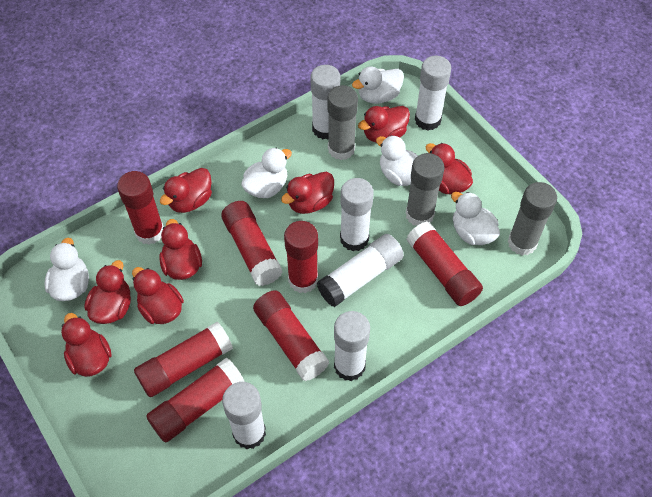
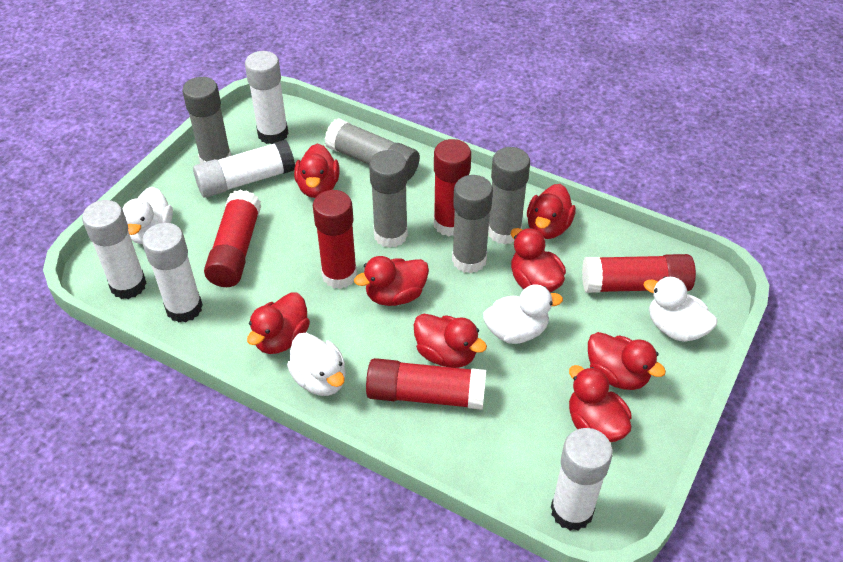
grey glue stick: [327,85,358,160] [406,153,444,226] [508,182,557,256] = 3 -> [182,77,231,163] [325,118,420,181] [369,150,408,248] [452,175,493,274] [488,147,530,245] = 5
red glue stick: [117,171,164,245] [134,321,233,397] [146,358,245,443] [221,201,283,286] [253,290,329,381] [284,221,318,293] [406,222,483,306] = 7 -> [204,190,261,287] [313,190,357,289] [366,358,486,410] [434,139,471,237] [582,254,696,293] = 5
white duck: [44,238,89,301] [241,148,292,198] [352,67,404,104] [376,135,418,186] [451,192,500,245] = 5 -> [123,187,173,244] [287,333,346,396] [483,284,563,344] [644,276,717,342] = 4
white glue stick: [222,382,266,449] [310,65,340,139] [317,234,404,307] [334,311,370,381] [340,178,374,251] [415,56,451,130] = 6 -> [82,200,147,299] [142,223,203,323] [193,140,295,198] [245,51,289,144] [551,428,613,531] = 5

